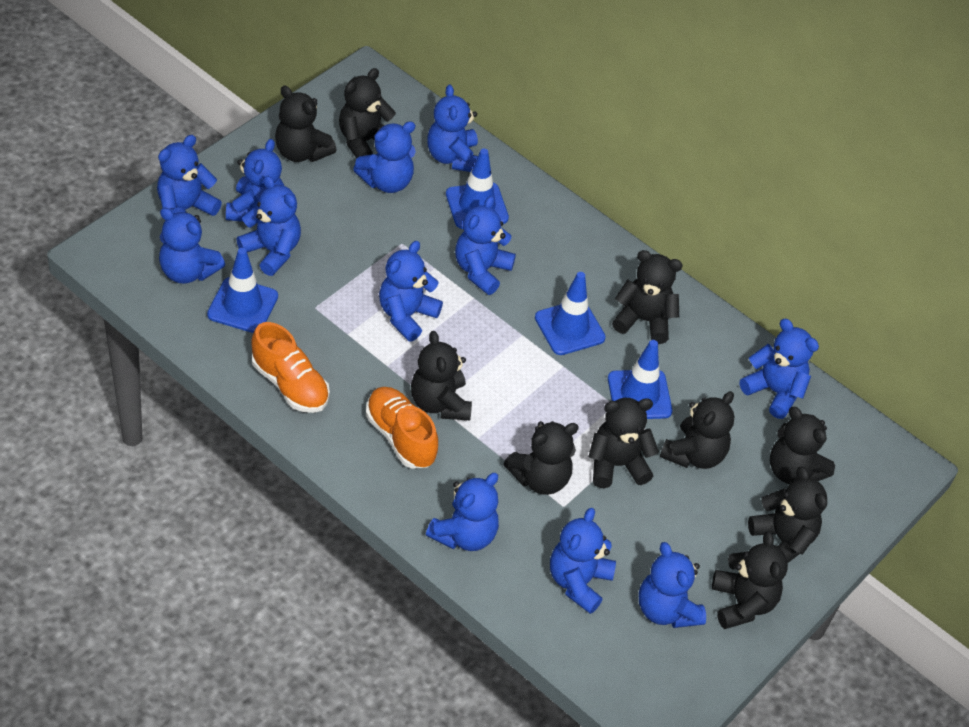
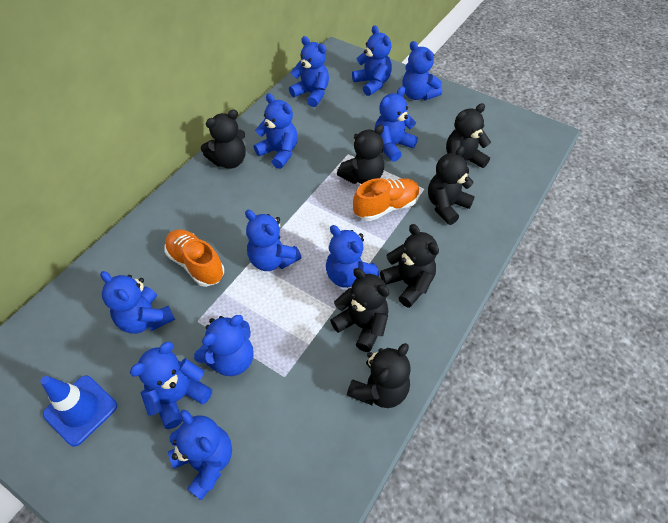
black teddy bear: [275,86,337,162] [339,68,396,159] [411,331,472,420] [503,421,579,495] [588,398,659,488] [612,250,683,344] [660,391,734,469] [712,531,788,629] [748,467,827,563] [770,407,835,484] = 10 -> [201,110,246,169] [330,268,390,352] [337,125,384,184] [347,343,411,408] [380,224,439,308] [428,146,475,225] [446,103,491,175] = 7
blue teddy bear: [157,135,222,216] [159,208,225,284] [226,139,284,222] [236,176,301,276] [353,121,416,193] [379,241,443,341] [426,473,499,551] [427,85,478,172] [455,196,516,295] [550,508,616,614] [639,542,706,628] [740,319,819,419] = 12 -> [100,271,175,334] [130,342,212,429] [168,410,232,500] [194,315,254,376] [245,210,302,271] [254,94,298,169] [289,36,329,107] [326,225,380,288] [352,25,392,96] [375,87,418,162] [402,41,442,100] = 11
blue traffic cone: [207,248,278,333] [446,149,509,229] [535,272,606,355] [608,340,672,419] = 4 -> [40,375,117,447] = 1

